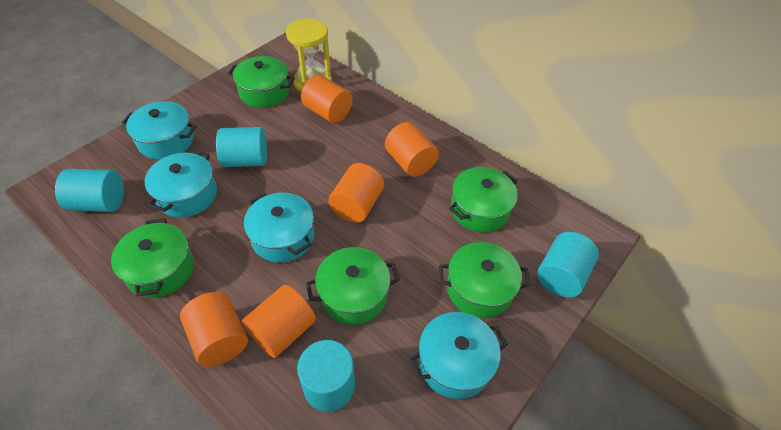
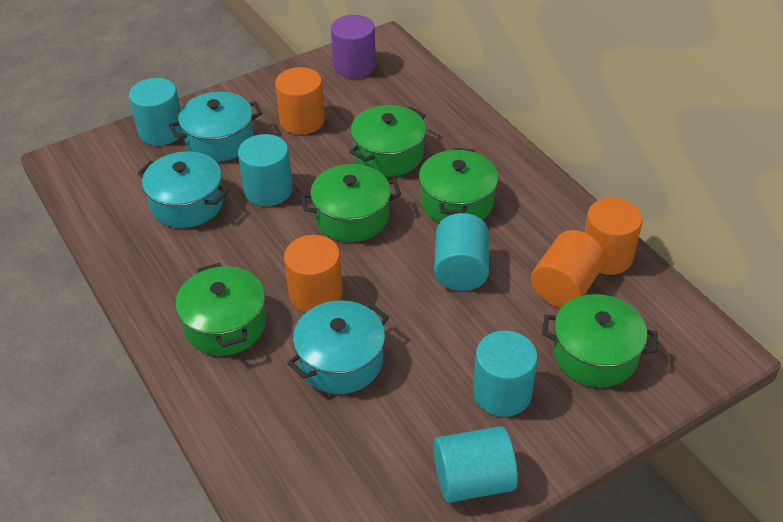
orange cylinder: [180,292,248,367] [242,285,316,358] [301,75,353,123] [328,163,384,223] [385,122,439,177] = 5 -> [275,67,325,135] [284,235,343,313] [531,230,605,308] [584,198,643,275] = 4
purple cylinder: none = 0 -> [331,15,376,78] = 1
turquoise cylinder: [55,169,124,212] [216,127,267,167] [297,340,355,412] [537,232,599,298] = 4 -> [129,78,183,146] [238,134,293,206] [434,213,489,291] [434,426,518,503] [473,331,538,417] = 5
turquoise pot: [122,101,197,160] [145,150,217,218] [244,192,315,263] [409,312,508,399] = 4 -> [137,152,229,228] [169,92,262,162] [287,300,389,394] = 3
yellow hourglass: [286,19,332,93] = 1 -> none = 0

